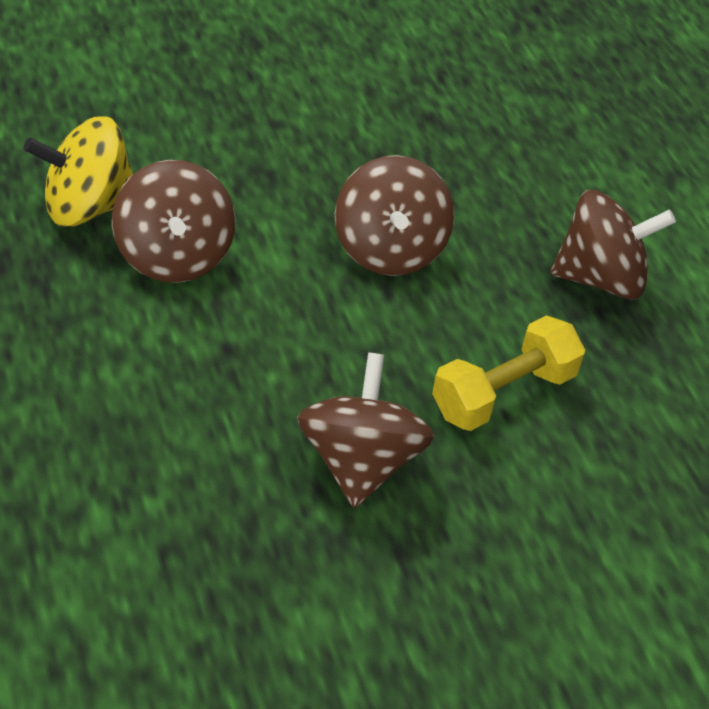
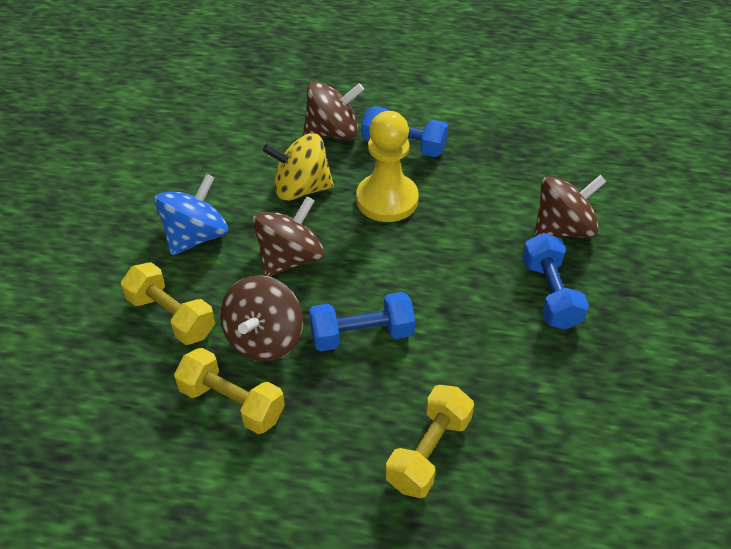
blue dumbbell: none = 0 -> [309,292,415,351] [361,106,448,157] [522,233,589,330] = 3
blue spinning top: none = 0 -> [154,174,228,256] = 1
yellow dumbbell: [432,316,586,431] = 1 -> [121,262,215,345] [174,348,285,434] [386,385,474,498] = 3
yellow pawn: none = 0 -> [356,111,419,222] = 1

